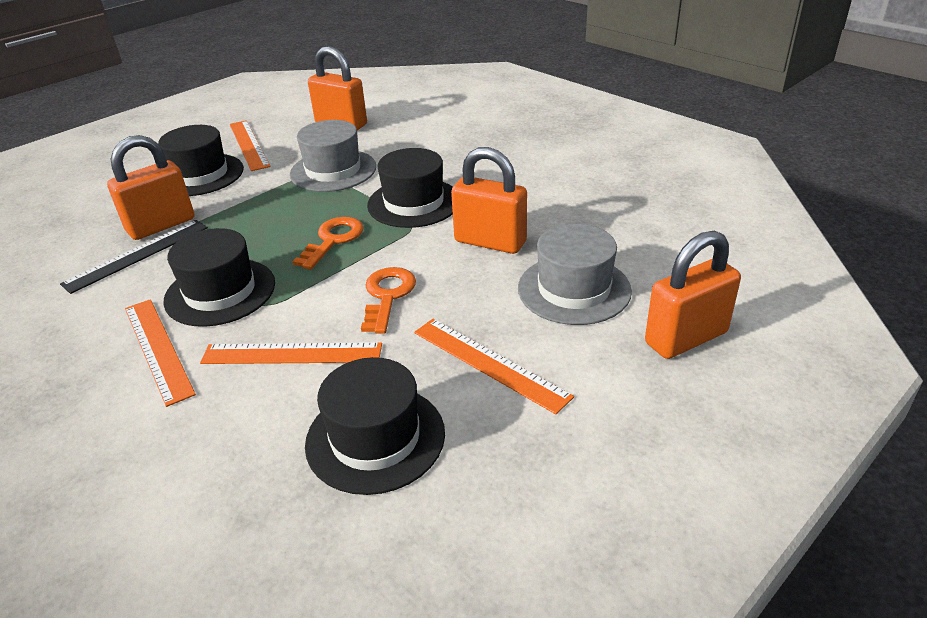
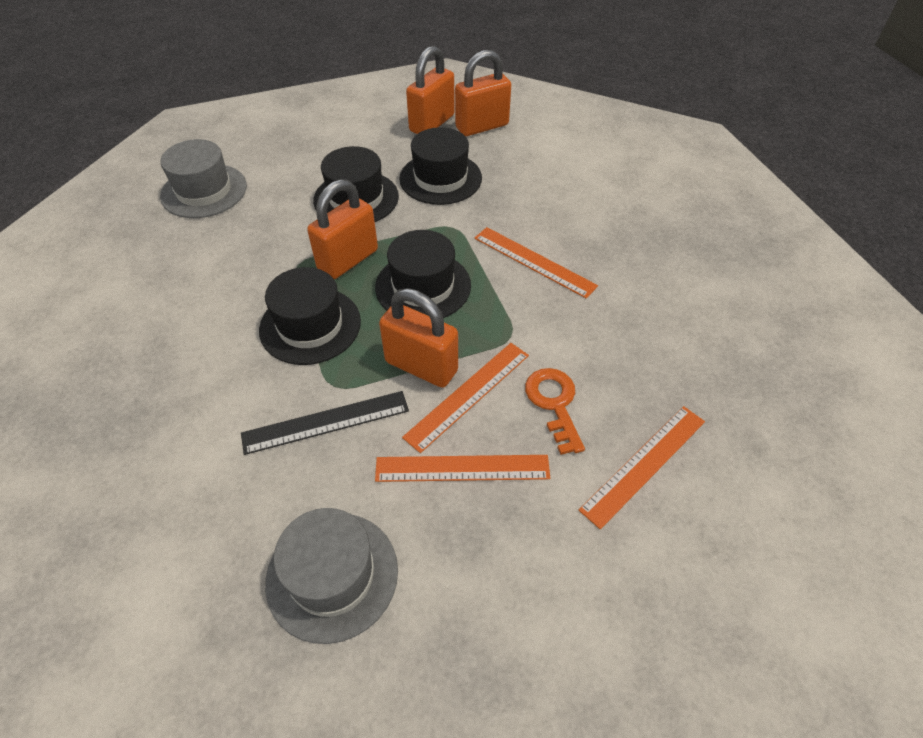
orange key: [292,217,364,270] [361,267,416,334] = 2 -> [525,368,585,455] = 1

